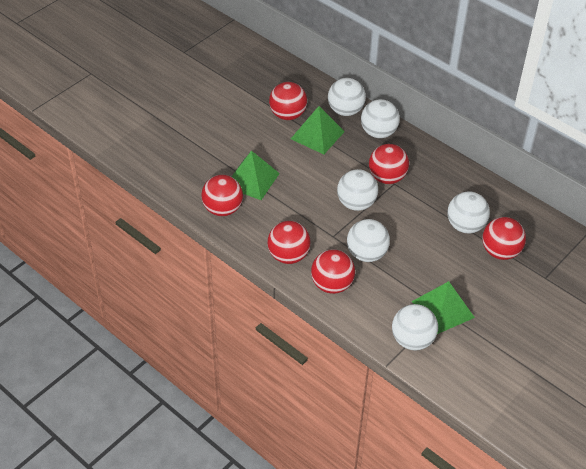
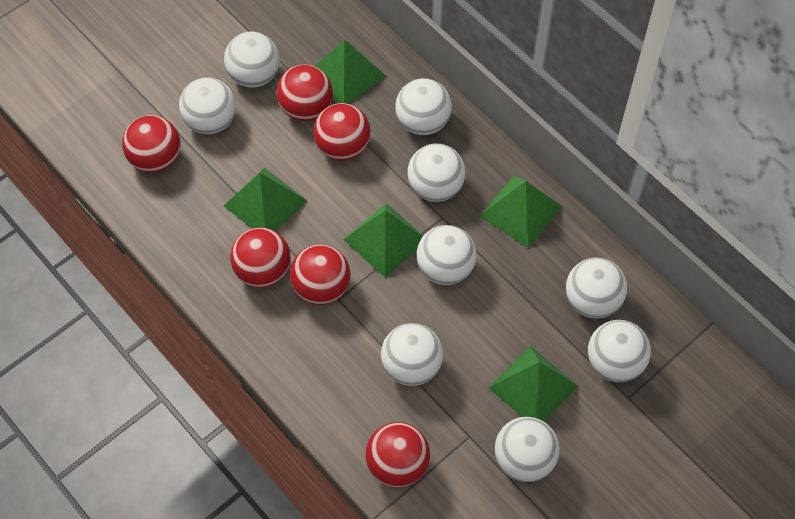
green pyramid: [232,151,280,200] [291,106,345,154] [412,281,475,334] = 3 -> [224,168,307,232] [315,40,386,104] [343,203,423,278] [479,176,562,248] [488,346,578,421] = 5
white ball: [328,78,366,116] [337,169,378,211] [347,219,390,262] [361,99,400,138] [392,304,438,351] [447,192,490,233] = 6 -> [179,77,236,134] [224,32,280,88] [381,323,443,386] [395,78,452,135] [407,144,465,202] [417,225,476,285] [495,417,560,482] [566,258,627,319] [588,320,651,382] = 9

